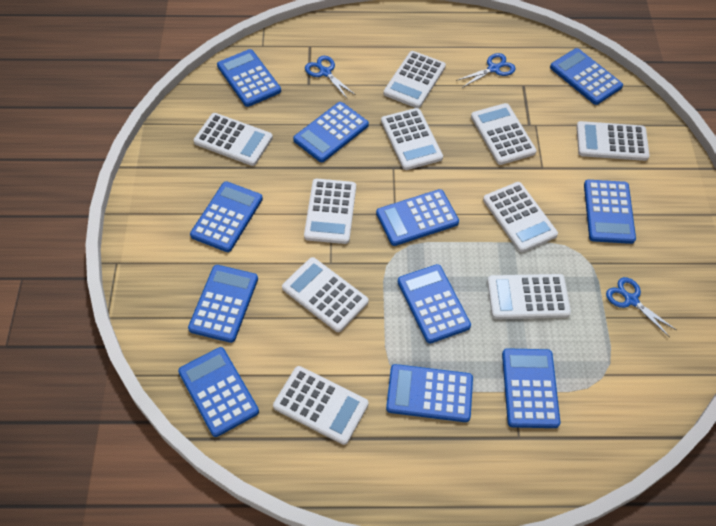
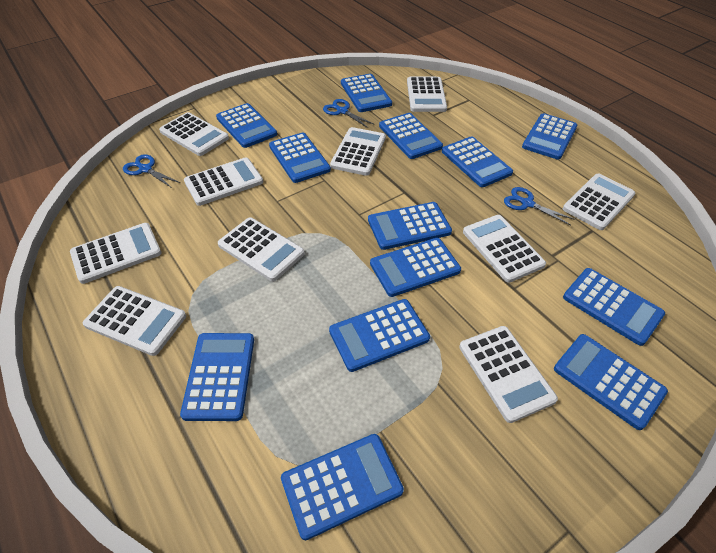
blue calculator: [178,347,259,437] [188,265,258,343] [190,181,263,252] [217,49,281,107] [293,102,369,162] [376,189,459,246] [386,364,473,422] [398,264,471,343] [502,348,560,428] [550,48,623,105] [584,180,636,244] = 11 -> [180,333,254,421] [216,103,277,148] [269,132,331,183] [281,434,404,540] [329,299,430,372] [341,74,392,112] [368,202,452,250] [370,238,461,297] [379,113,443,159] [442,136,513,187] [522,113,577,160] [554,334,668,430] [563,268,665,346] = 13

